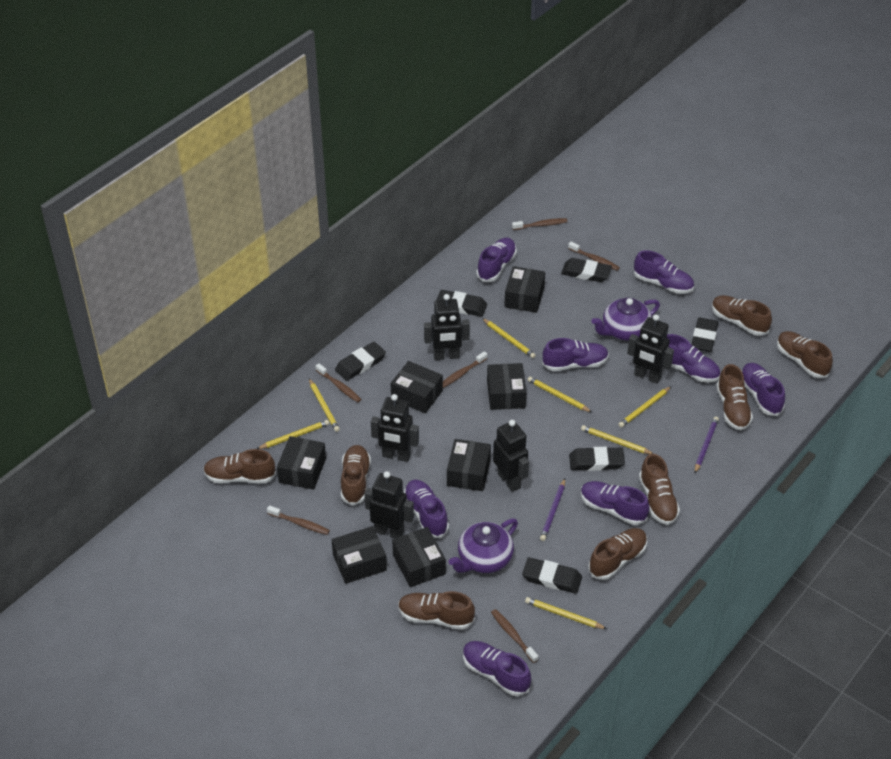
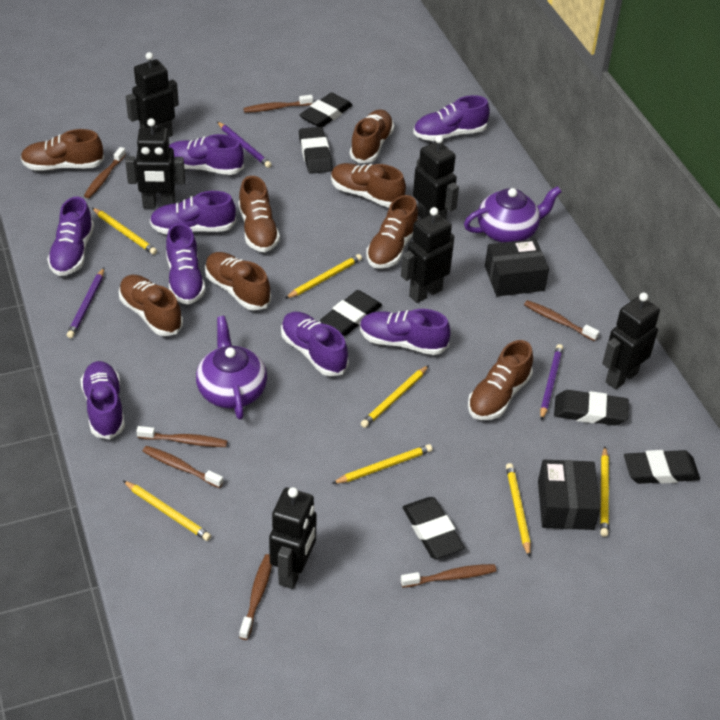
black box: [277,436,326,490] [332,526,387,584] [391,361,443,413] [392,527,446,587] [447,439,491,491] [487,363,527,410] [504,266,545,313] = 7 -> [485,239,549,296] [538,460,601,530] = 2
black robot: [364,471,414,538] [371,394,419,462] [424,294,470,360] [493,420,529,492] [627,315,674,384] = 5 -> [125,118,185,209] [126,52,179,137] [269,487,317,589] [401,207,455,303] [413,135,459,219] [602,293,660,390] = 6
brown toothbrush: [267,505,330,535] [316,363,361,402] [443,351,487,388] [491,609,538,663] [512,218,568,230] [568,242,620,271] = 6 -> [84,147,126,198] [136,426,227,447] [143,446,223,488] [239,554,272,640] [243,95,313,113] [401,564,496,588] [524,300,599,341] = 7
purple pencil: [540,479,565,541] [695,417,719,473] = 2 -> [67,268,104,338] [217,122,272,168] [540,344,563,421] = 3

